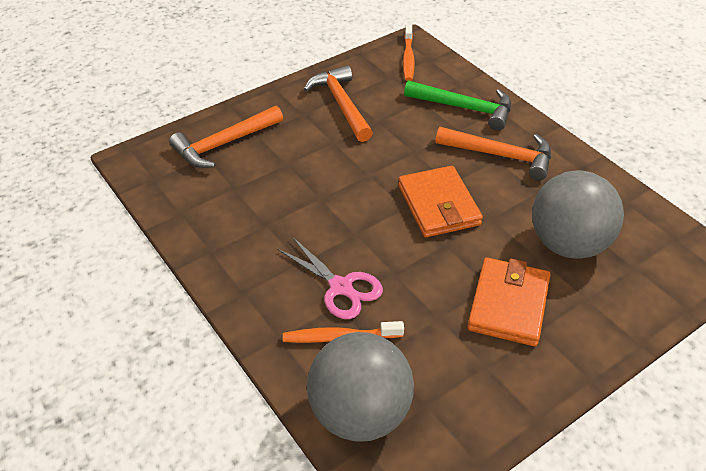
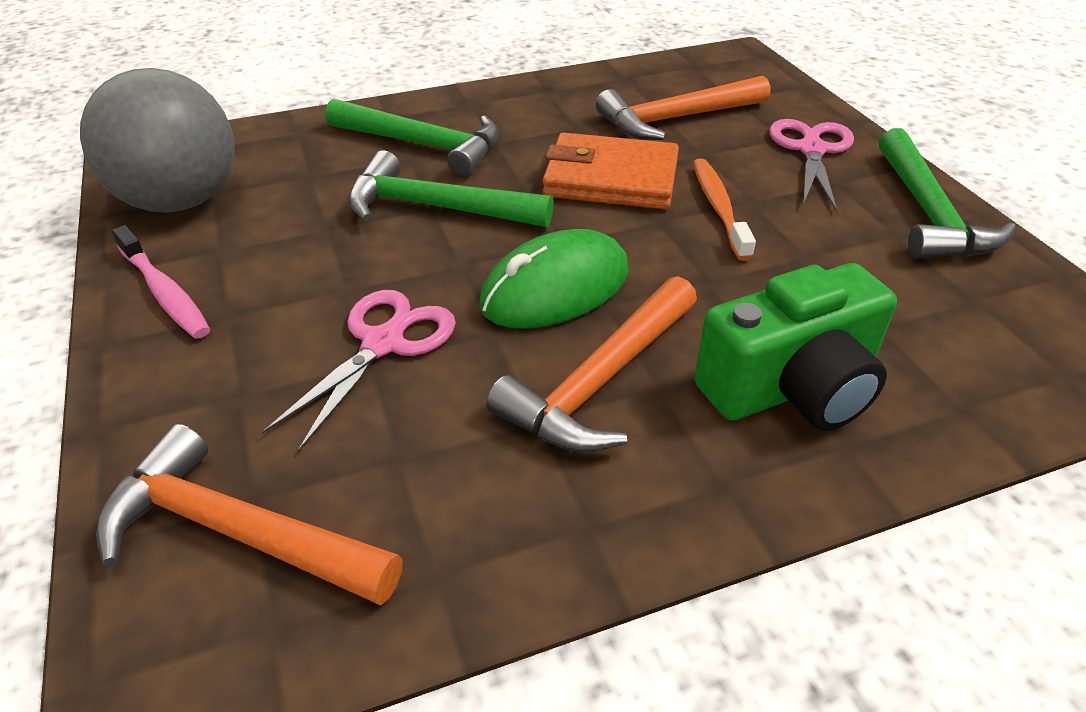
green camera: none = 0 -> [694,263,897,431] = 1
green hammer: [404,81,511,131] = 1 -> [325,98,499,177] [348,150,554,227] [879,128,1016,259] = 3
green mouse: none = 0 -> [479,229,629,329] = 1
grey ball: [307,332,414,442] [532,170,624,259] = 2 -> [80,68,234,213] = 1
orange toothbrush: [283,321,404,343] [403,25,415,81] = 2 -> [693,158,756,261] = 1
orange wallet: [398,166,483,237] [467,257,550,346] = 2 -> [543,133,679,209] = 1
pink scissors: [277,237,383,319] = 1 -> [262,290,456,452] [770,119,854,211] = 2
pink toothbrush: none = 0 -> [112,225,210,339] = 1

